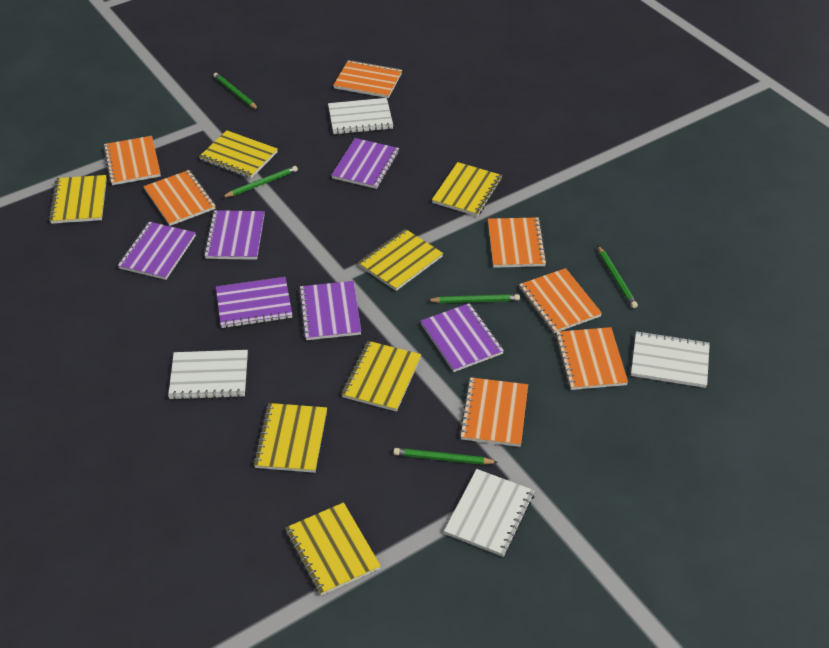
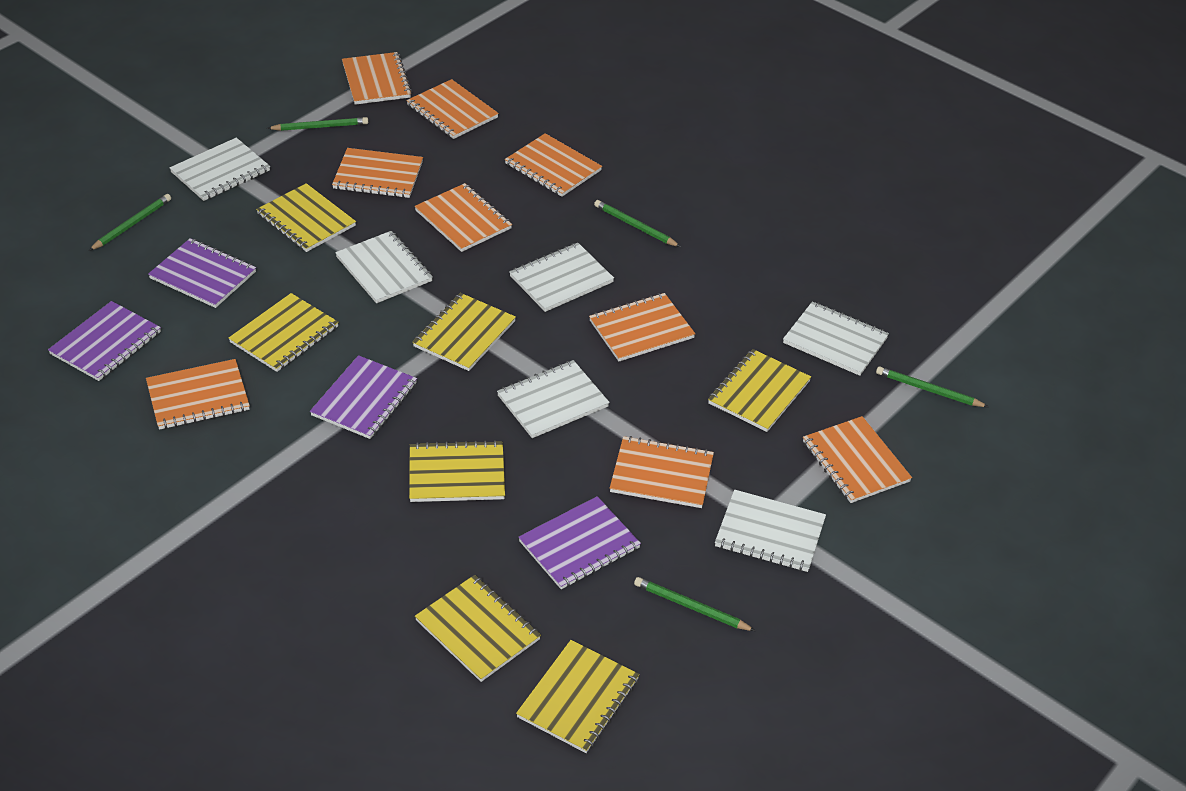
orange notebook: [103,136,161,185] [143,170,216,226] [333,60,402,98] [459,377,528,447] [488,217,547,268] [519,268,602,333] [555,327,628,390] = 7 -> [146,359,250,430] [332,148,423,198] [342,52,412,105] [407,79,499,139] [415,183,512,252] [505,133,602,197] [589,293,695,362] [610,436,714,508] [803,416,912,503] = 9
purple notebook: [118,222,196,280] [204,210,265,260] [216,277,292,328] [298,281,361,340] [331,138,399,189] [421,303,504,372] = 6 -> [48,301,161,381] [148,238,256,308] [310,355,417,439] [519,496,641,589] = 4
white notebook: [168,350,248,400] [328,98,393,134] [444,469,535,557] [631,331,710,388] = 4 -> [170,138,270,201] [335,231,433,303] [497,360,610,438] [509,243,614,312] [715,490,826,572] [783,301,889,376] = 6

